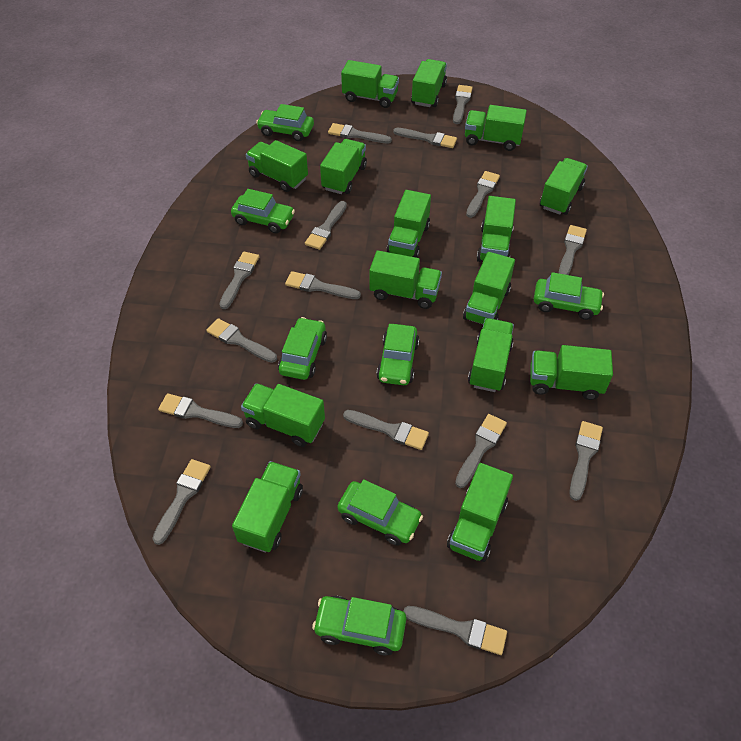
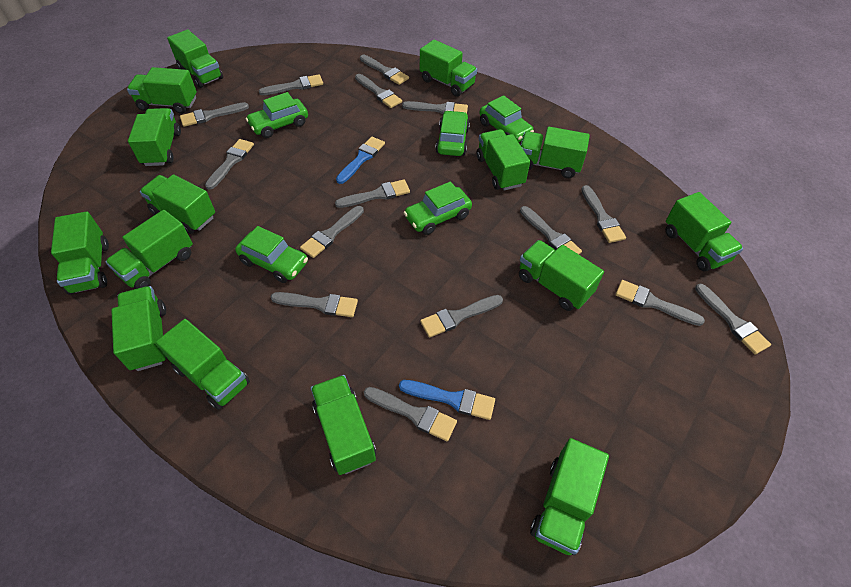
blue brush: none = 0 -> [336,137,385,184] [399,380,495,420] = 2
green car: [231,189,295,233] [256,104,314,141] [278,317,327,380] [312,596,406,656] [337,479,423,546] [376,324,419,385] [534,272,604,320] = 7 -> [235,226,308,283] [246,92,308,138] [404,182,472,235] [435,110,470,156] [479,95,534,142] = 5

